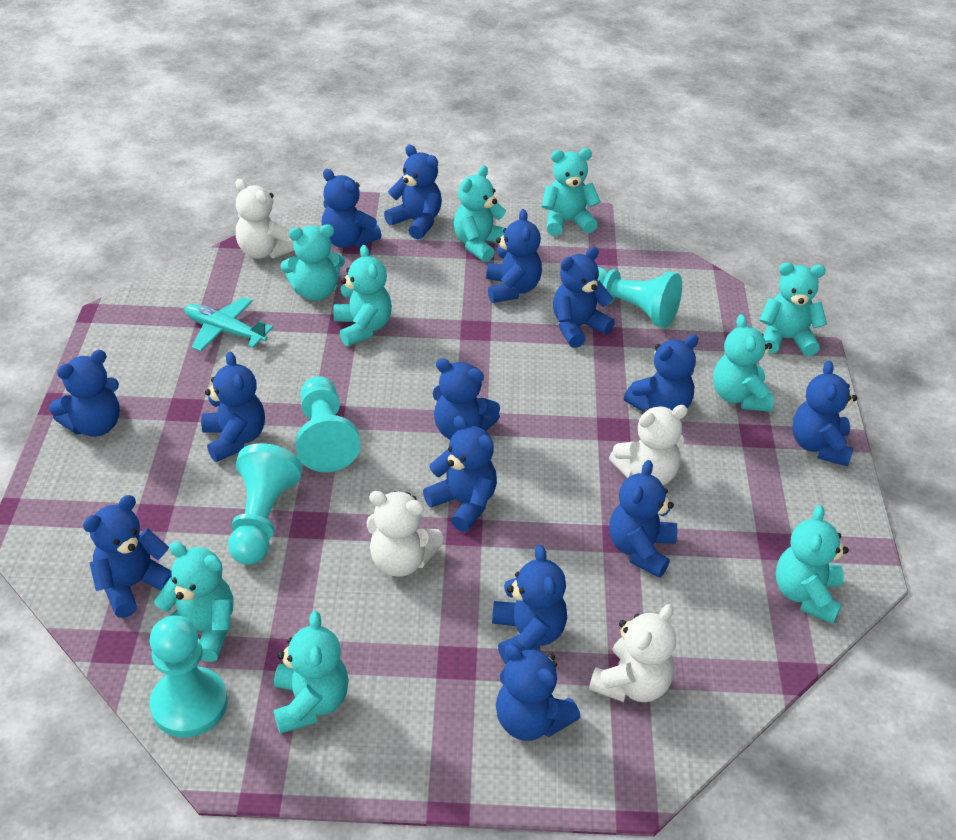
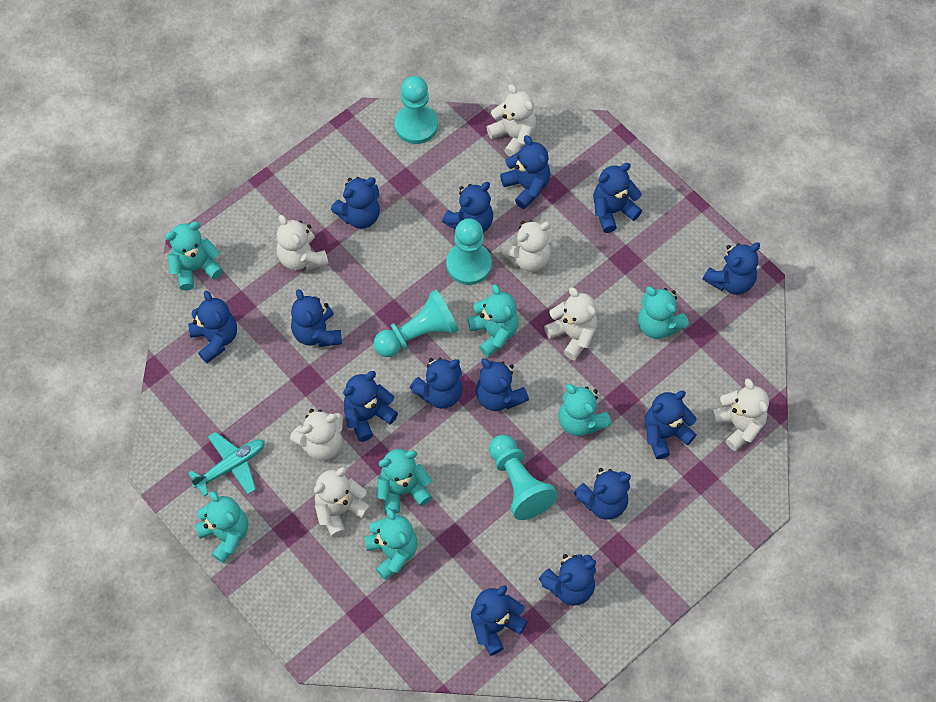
turquoise teddy bear: [154,542,234,662] [274,611,349,734] [280,224,345,301] [334,245,392,346] [454,166,506,262] [541,148,601,236] [713,314,774,412] [760,262,827,356] [776,505,849,624] = 9 -> [165,221,223,291] [195,491,248,563] [364,508,417,580] [377,449,432,514] [468,284,519,357] [559,384,612,436] [638,286,689,339] = 7
white teddy bear: [235,179,294,259] [367,491,443,577] [589,604,676,702] [609,405,688,485] = 4 -> [277,215,329,270] [290,409,343,460] [314,467,371,537] [486,84,536,157] [500,220,551,272] [544,287,598,360] [712,378,769,451] = 7

